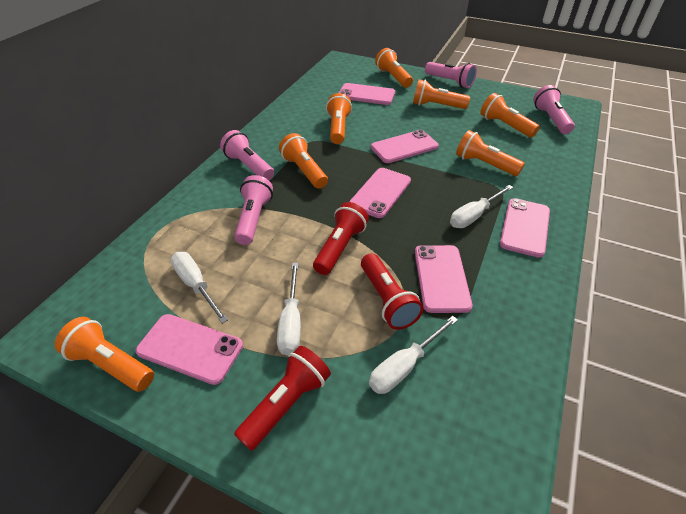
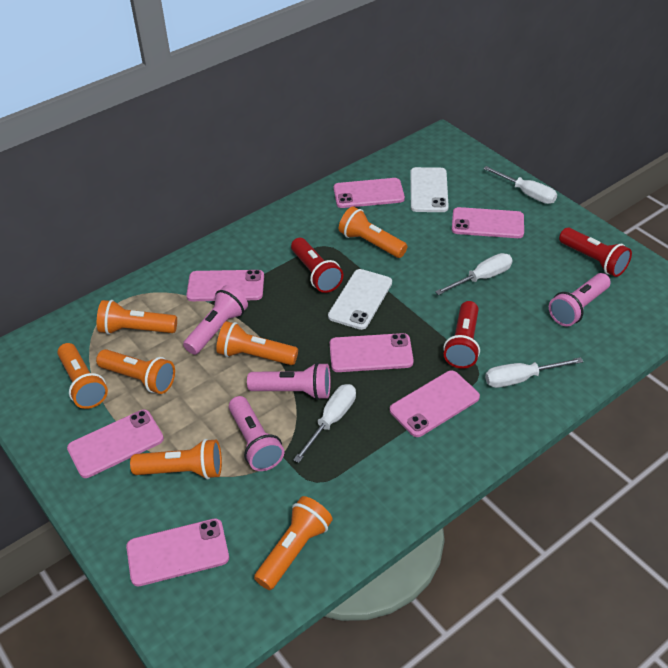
pink phone: [135,314,243,385] [339,83,395,105] [349,168,411,218] [371,130,439,163] [415,245,473,313] [500,198,550,258] = 6 -> [67,410,164,478] [126,518,229,587] [186,270,264,301] [330,333,414,372] [334,178,405,208] [390,370,480,437] [452,207,524,238] = 7
white phone: none = 0 -> [328,269,392,330] [410,167,449,212] = 2

